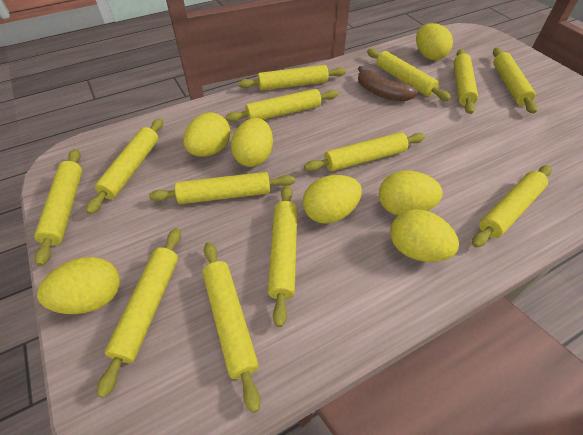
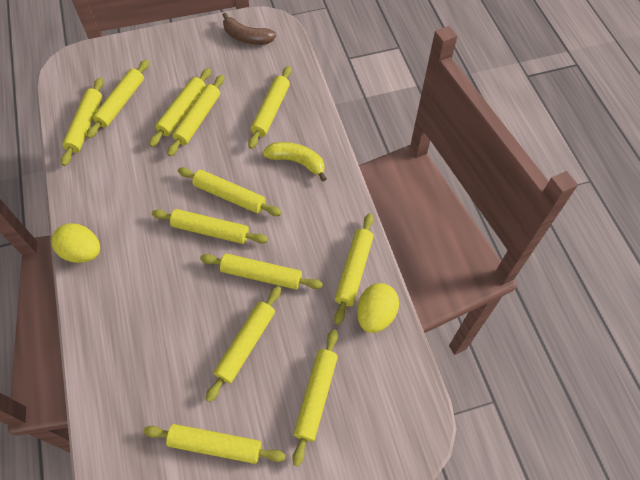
yellow banana: none = 0 -> [263,142,327,181] = 1
yellow egg: [37,257,120,314] [183,112,231,157] [231,118,273,167] [303,175,362,224] [379,171,443,215] [390,209,459,262] [416,23,453,60] = 7 -> [52,223,100,263] [357,283,399,333] = 2
yellow rolling pin: [34,149,82,266] [86,118,163,214] [97,228,181,398] [149,172,295,204] [203,242,260,413] [226,89,338,122] [238,65,346,91] [268,185,297,327] [304,132,425,172] [367,49,451,101] [453,49,478,114] [472,165,552,248] [493,48,538,114] = 13 -> [61,78,103,166] [86,60,149,139] [143,424,286,464] [149,68,211,147] [152,209,268,244] [167,75,224,156] [178,167,282,216] [200,253,323,290] [206,286,281,402] [248,66,291,149] [292,329,338,466] [334,213,373,325] = 12

